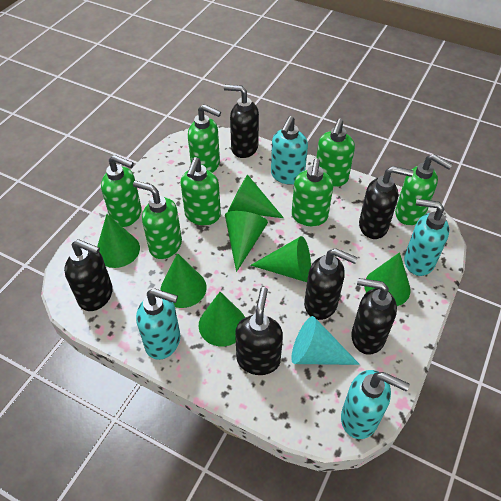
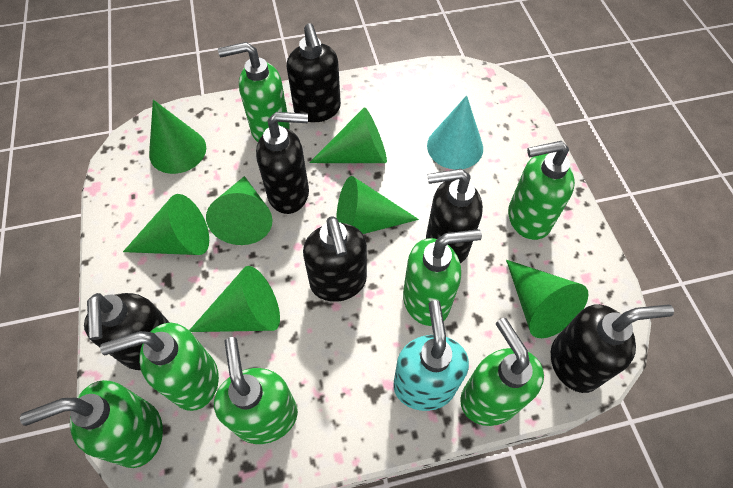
turquoise soap dispenser: [136,288,180,360] [271,116,308,185] [341,370,410,439] [404,199,449,276] = 4 -> [393,300,469,411] = 1

